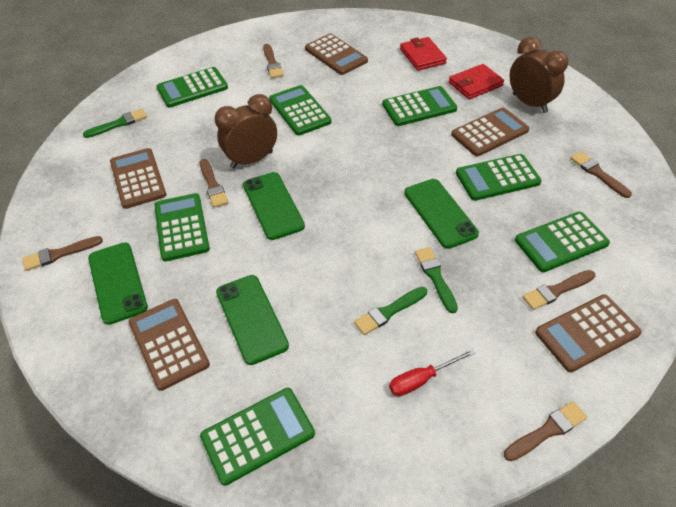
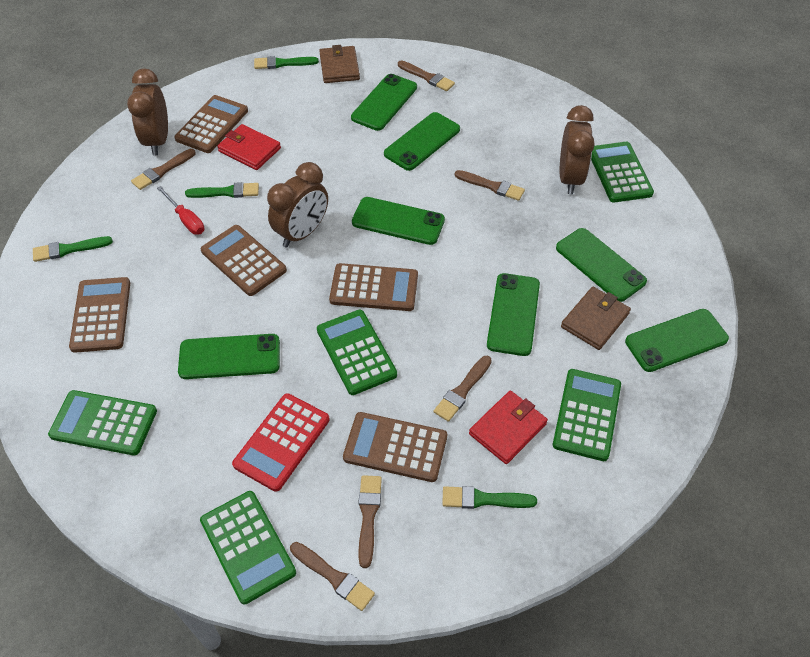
brown clock: [215,94,277,168] [510,37,568,113] = 2 -> [127,68,168,156] [267,162,328,247] [560,105,595,194] = 3
brown wallet: none = 0 -> [319,45,360,83] [561,287,631,350] = 2
green brush: [83,109,147,138] [354,287,427,335] [415,247,458,313] = 3 -> [33,236,113,262] [185,182,259,198] [254,56,319,69] [442,486,537,509] = 4
green calculator: [154,193,210,261] [157,67,228,108] [200,388,315,486] [269,85,332,136] [382,86,457,126] [456,154,542,201] [515,212,610,272] = 7 -> [48,390,157,455] [200,491,296,604] [317,310,397,395] [553,369,621,461] [591,142,654,203] = 5
green phone: [88,242,148,325] [216,275,289,365] [243,172,305,240] [404,179,479,249] = 4 -> [178,334,280,379] [351,74,417,131] [352,197,445,245] [384,112,460,171] [487,273,540,356] [556,228,647,302] [625,309,729,372] = 7
red calculator: none = 0 -> [232,393,330,492] = 1

